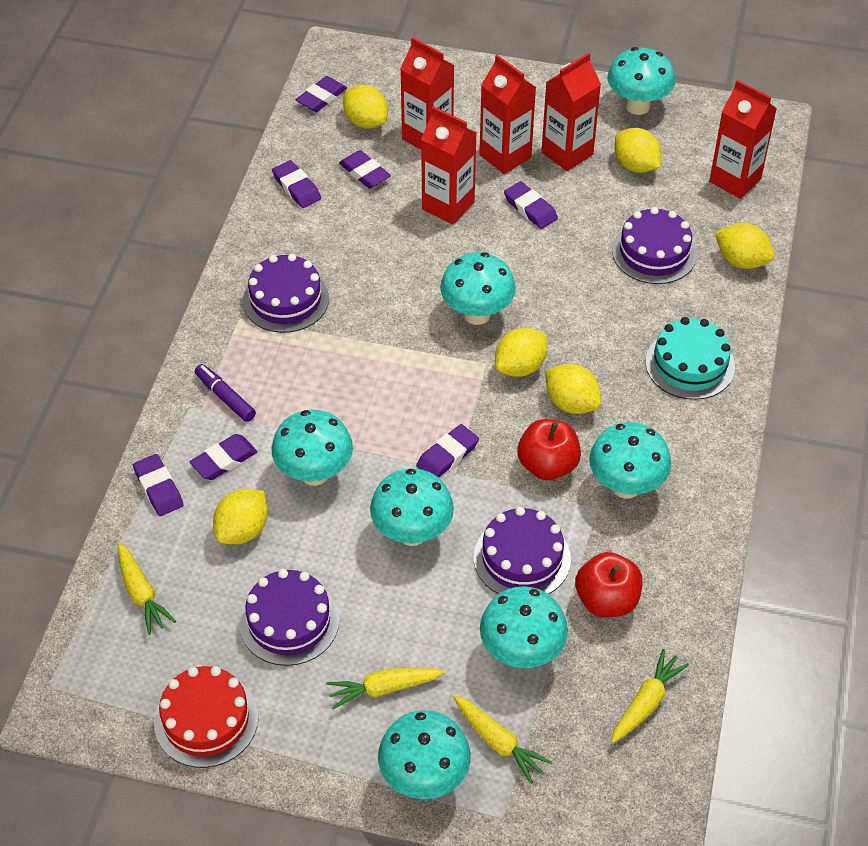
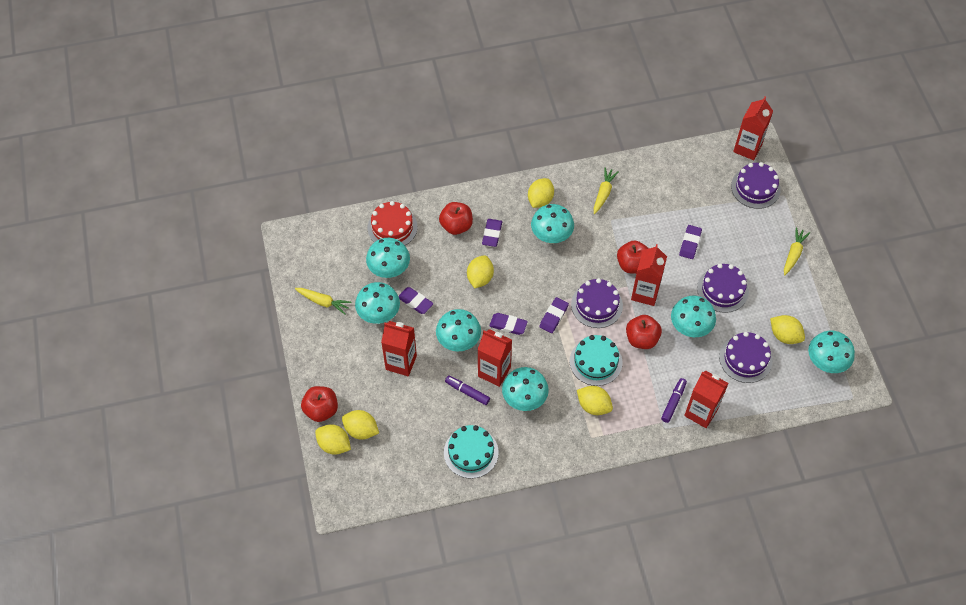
purple eraser: [133,454,184,516] [190,434,257,480] [272,160,321,208] [296,76,347,112] [339,150,391,189] [416,424,479,478] [504,181,558,229] = 7 -> [399,287,433,314] [482,219,502,247] [489,313,528,335] [539,297,569,333] [679,225,702,259] = 5
purple marker: [195,364,256,422] = 1 -> [445,376,490,405] [661,378,687,423] = 2
red apple: [517,419,581,480] [575,552,642,617] = 2 -> [301,386,338,422] [439,202,473,235] [617,240,649,274] [626,315,662,349] = 4
turquoise cake: [645,317,735,400] = 1 -> [444,425,499,479] [570,335,622,386] = 2
yellow carrot: [118,542,176,635] [326,668,445,709] [453,695,552,784] [611,649,689,743] = 4 -> [295,288,351,314] [594,167,619,214] [784,227,810,275] = 3

